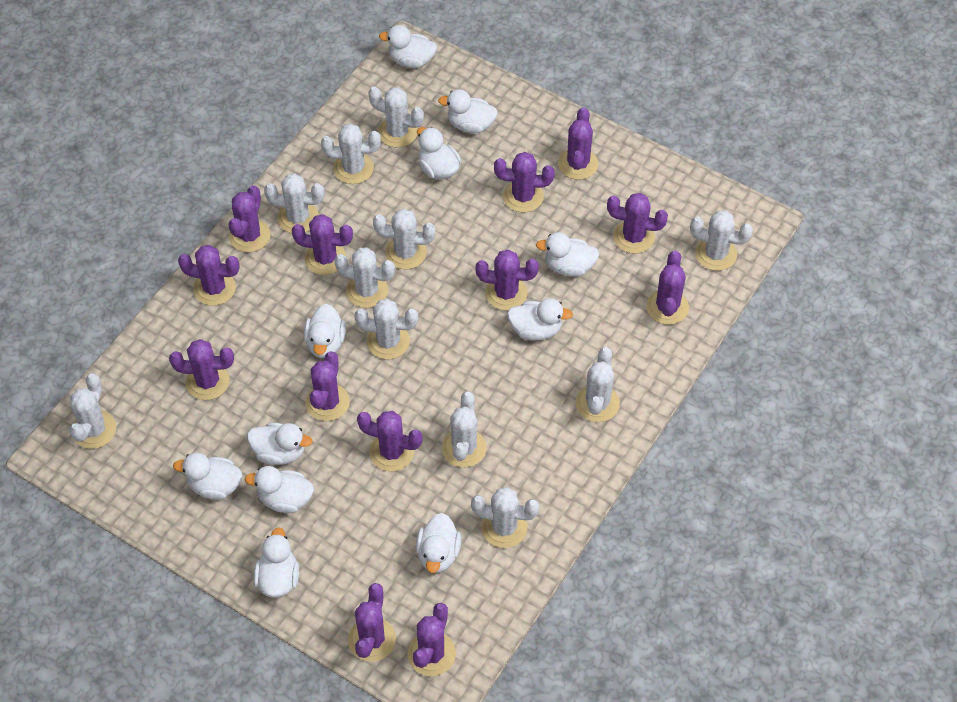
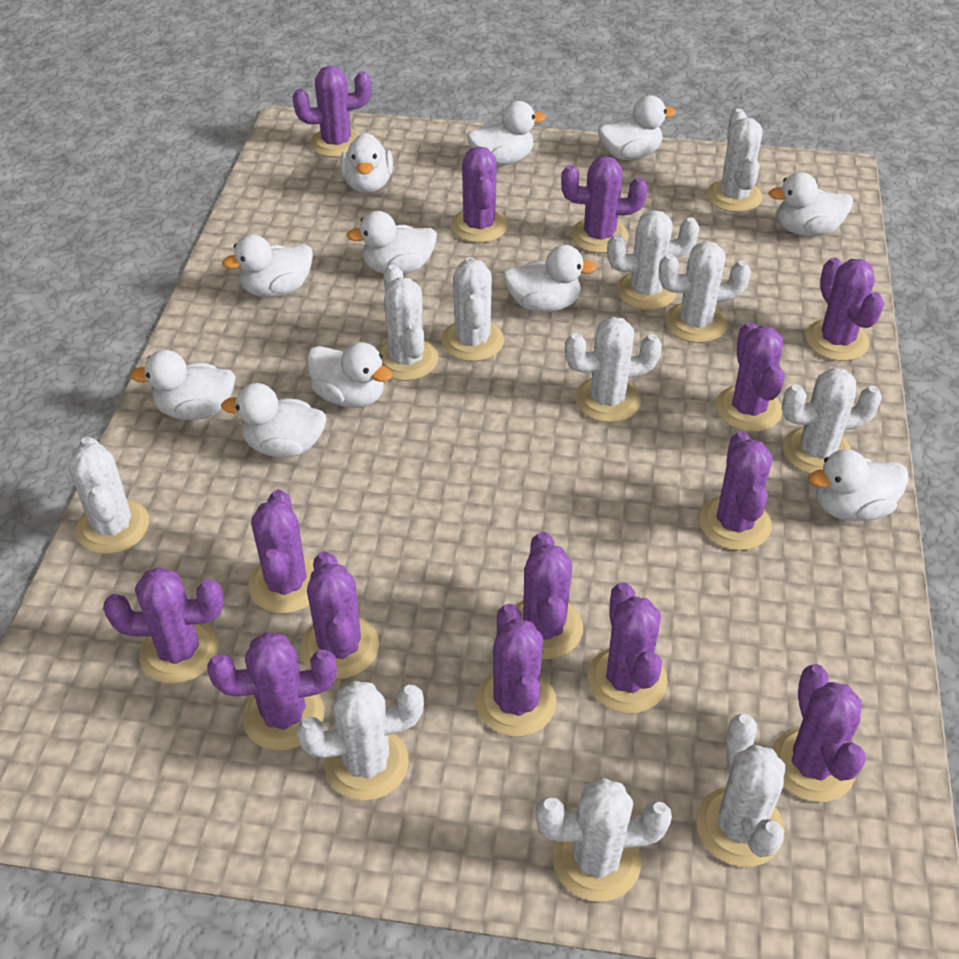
purple cactus: [169,339,234,400] [178,245,240,306] [229,185,270,252] [292,214,353,275] [305,351,350,421] [348,583,396,662] [357,411,423,471] [408,603,456,676] [475,250,539,310] [494,152,555,213] [558,107,598,180] [607,193,668,254] [646,251,689,325] = 13 -> [103,567,224,684] [207,632,337,751] [248,490,314,614] [292,66,371,157] [301,551,379,679] [451,146,508,243] [476,604,556,737] [515,532,583,659] [561,156,647,253] [587,582,668,714] [699,431,773,551] [716,322,785,432] [772,664,865,802] [806,257,884,361] = 14

